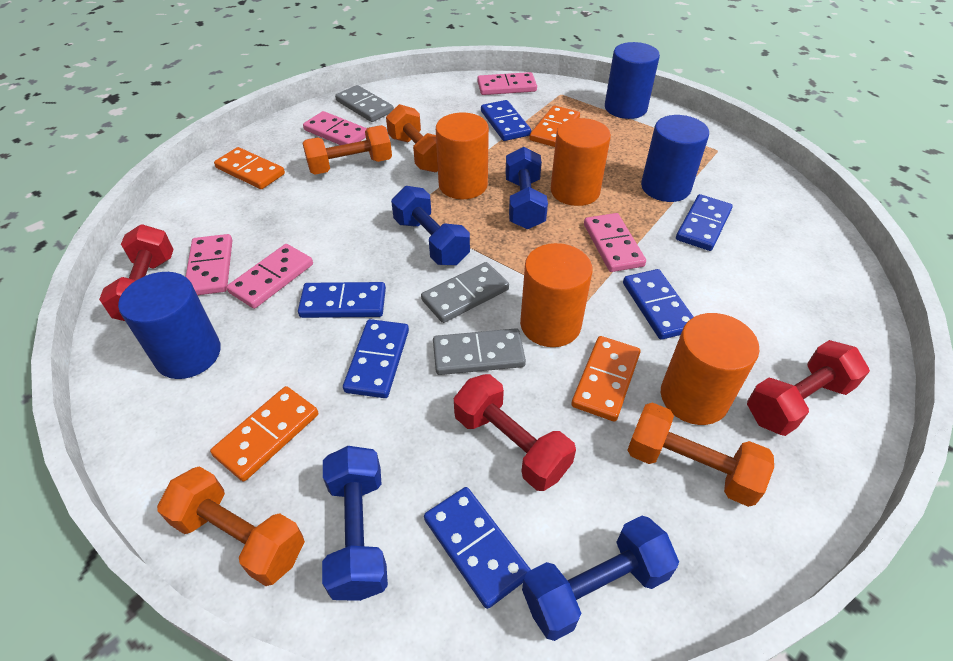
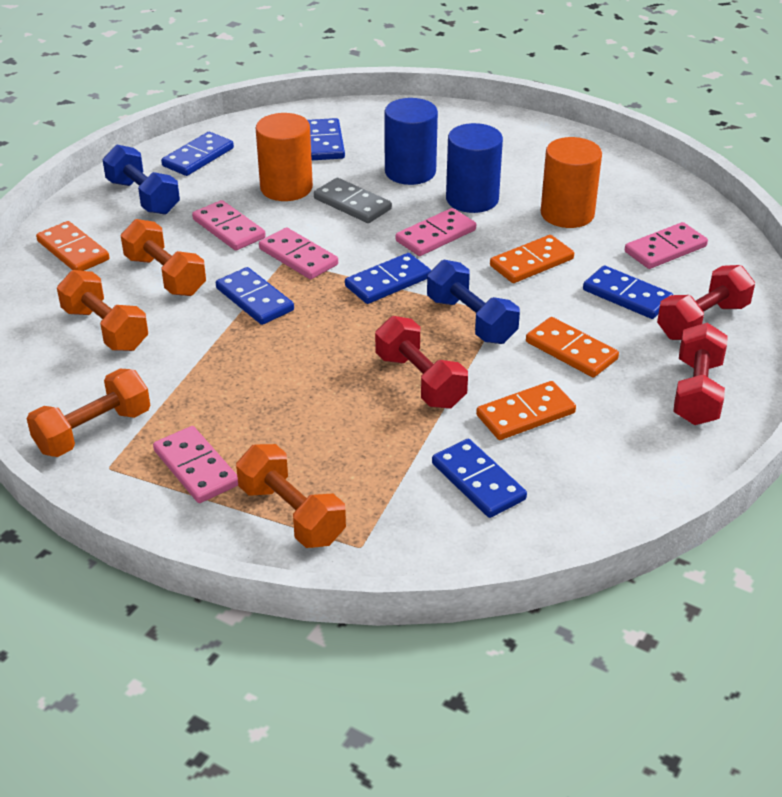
blue cylinder: [118,272,221,379] [605,42,660,119] [641,115,709,202] = 3 -> [384,98,438,185] [446,123,503,213] = 2
blue dumbbell: [322,446,388,601] [391,186,470,265] [505,147,548,229] [522,516,679,641] = 4 -> [102,145,180,215] [427,260,520,344] = 2
grey domino: [335,85,394,122] [421,262,509,323] [433,328,526,375] = 3 -> [314,178,392,223] = 1
orange cylinder: [436,113,489,199] [520,243,593,347] [551,118,611,206] [661,313,759,425] = 4 -> [256,113,313,201] [541,137,602,228] = 2

